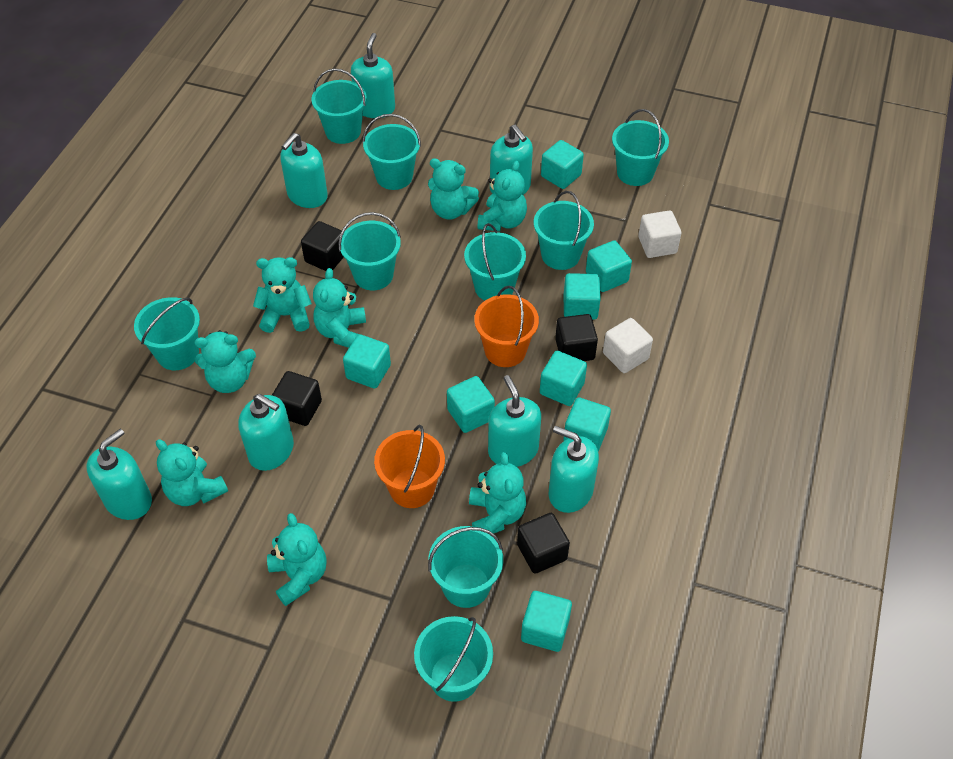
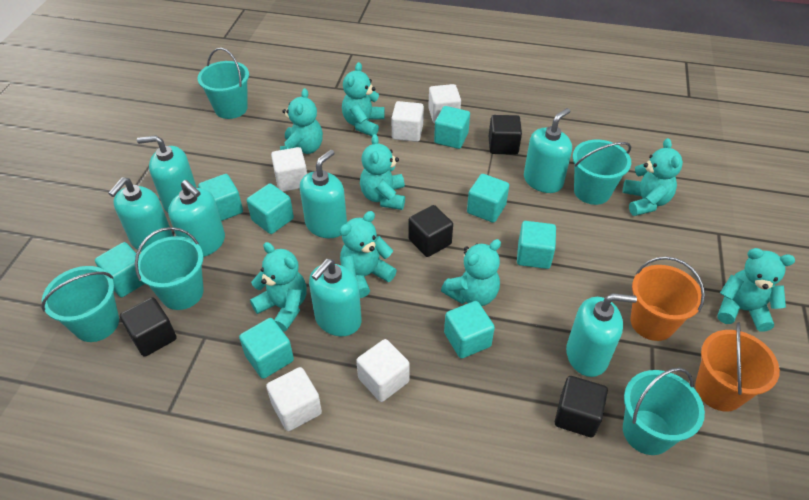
turquoise bucket: [134,297,200,370] [311,68,367,144] [339,212,401,290] [362,114,421,190] [414,616,493,702] [428,526,503,608] [464,223,526,300] [534,191,594,270] [612,109,669,186] = 9 -> [41,266,119,342] [135,227,204,310] [198,48,249,119] [573,140,631,205] [623,368,705,455] = 5
white cube: [603,318,653,373] [638,210,681,258] = 2 -> [266,367,322,431] [271,147,307,192] [356,339,410,402] [391,101,424,142] [428,84,461,124] = 5

